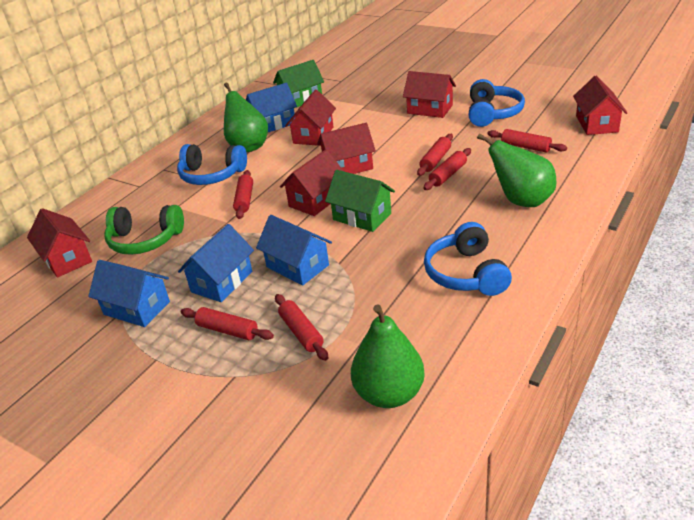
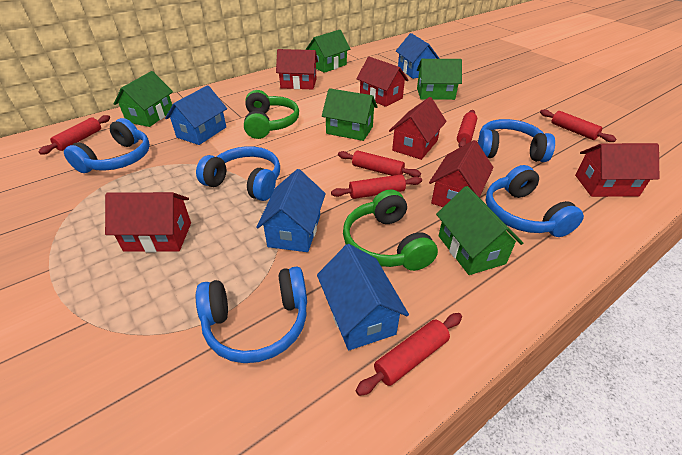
blue headphones: [177,144,247,185] [424,222,512,296] [469,79,525,127] = 3 -> [64,118,150,173] [196,146,280,201] [196,266,307,363] [478,119,555,162] [486,165,584,237] = 5
green headphones: [104,205,184,255] = 1 -> [244,90,299,139] [343,190,438,271] = 2
green house: [273,60,324,108] [325,170,395,232] = 2 -> [114,71,173,127] [305,30,350,73] [322,88,378,141] [417,59,462,100] [436,186,523,275] = 5
green pear: [224,83,268,152] [351,304,425,408] [477,133,557,207] = 3 -> none = 0

